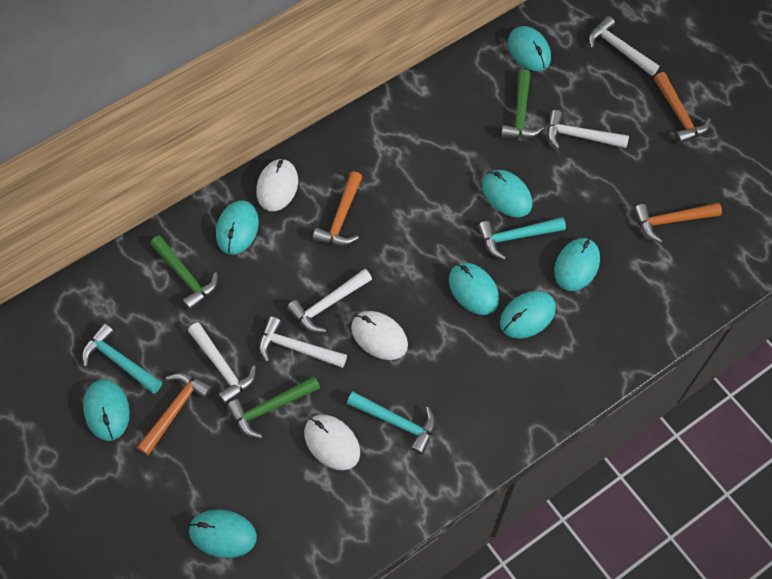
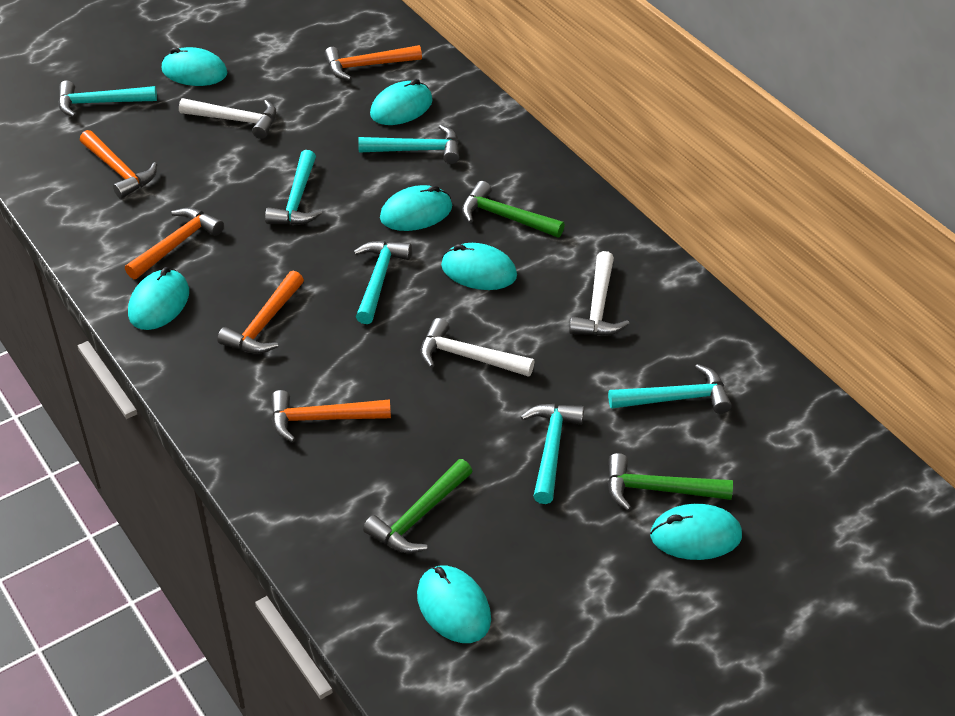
orange hammer: [137,372,213,456] [313,171,362,246] [634,203,722,243] [654,72,711,144] = 4 -> [80,130,157,199] [125,208,224,279] [217,270,304,354] [271,390,391,442] [324,45,422,81] = 5
turquoise hammer: [82,323,162,393] [347,392,436,455] [478,217,566,260] = 3 -> [58,80,157,117] [265,150,322,225] [353,241,412,324] [358,125,459,164] [521,404,584,504] [608,364,732,414] = 6
turquoise mouse: [83,379,130,441] [189,509,257,558] [216,201,259,255] [449,263,499,315] [482,170,532,217] [500,291,556,339] [508,26,551,71] [554,238,600,291] = 8 -> [128,267,189,330] [162,47,228,86] [370,79,433,125] [380,185,452,231] [417,566,491,643] [441,243,517,290] [650,504,742,560] = 7
white hammer: [188,322,256,405] [259,316,347,368] [287,269,372,333] [547,110,629,149] [589,16,659,76] = 5 -> [179,98,276,139] [420,318,535,377] [569,251,630,336] = 3
white mouse: [256,158,298,211] [304,414,360,470] [351,311,408,360] = 3 -> none = 0

